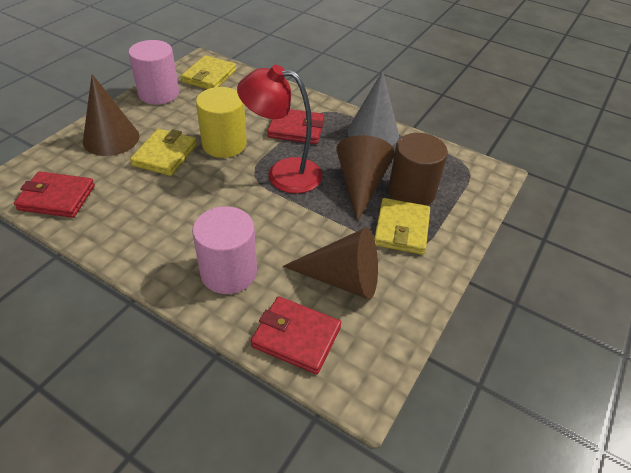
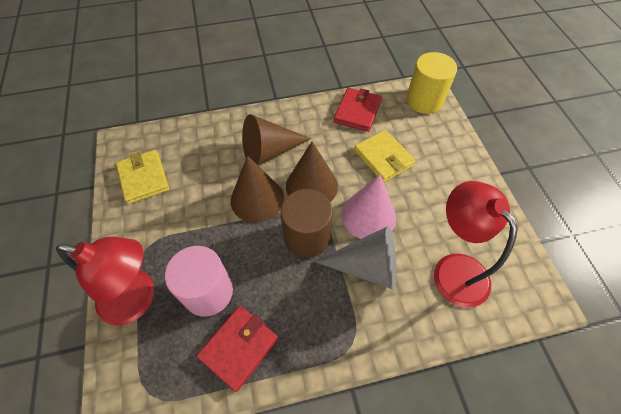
pink cone: none = 0 -> [342,174,396,239] = 1
pink cylinder: [128,40,179,105] [192,206,257,294] = 2 -> [165,246,233,317] = 1
red lamp: [237,65,322,194] = 1 -> [56,237,154,326] [434,181,518,308] = 2
red wallet: [14,171,95,218] [251,296,341,374] [268,109,324,144] = 3 -> [196,306,278,392] [334,88,382,132] = 2
yellow wallet: [130,129,197,176] [181,55,236,89] [374,198,430,255] = 3 -> [116,150,169,204] [354,130,416,182] = 2

